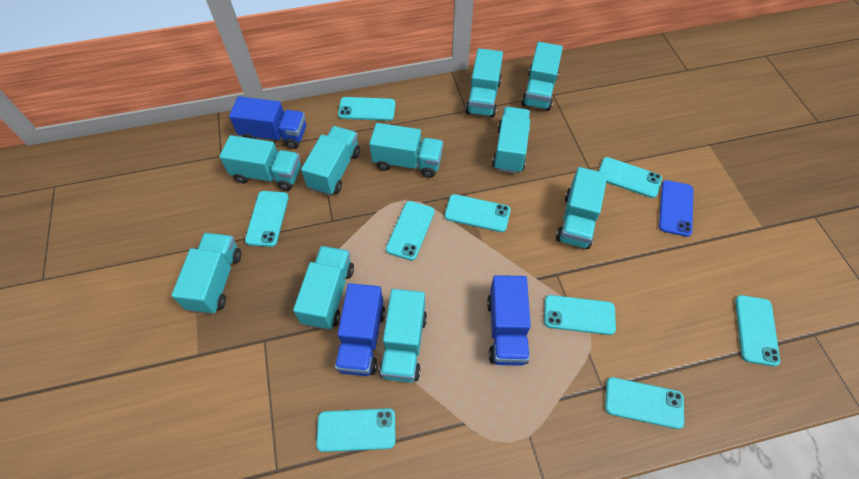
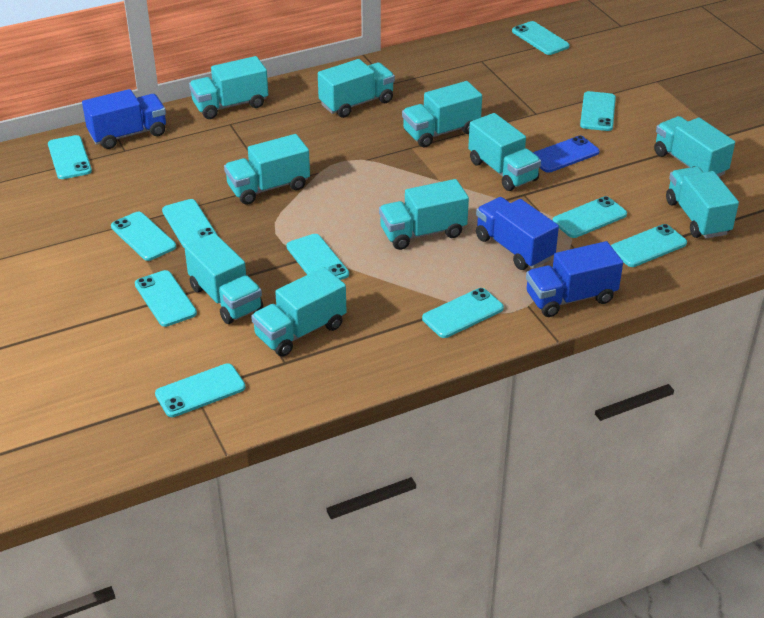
turquoise phone: [245,191,289,247] [316,408,395,452] [338,97,395,121] [386,201,435,261] [445,194,511,232] [544,295,616,335] [598,157,662,198] [605,377,684,429] [735,295,780,366] = 9 -> [48,135,92,179] [111,212,176,261] [135,270,197,327] [155,363,245,417] [162,199,217,247] [287,234,349,280] [422,288,504,338] [512,21,569,55] [553,196,627,238] [580,91,616,131] [611,224,687,267] = 11

